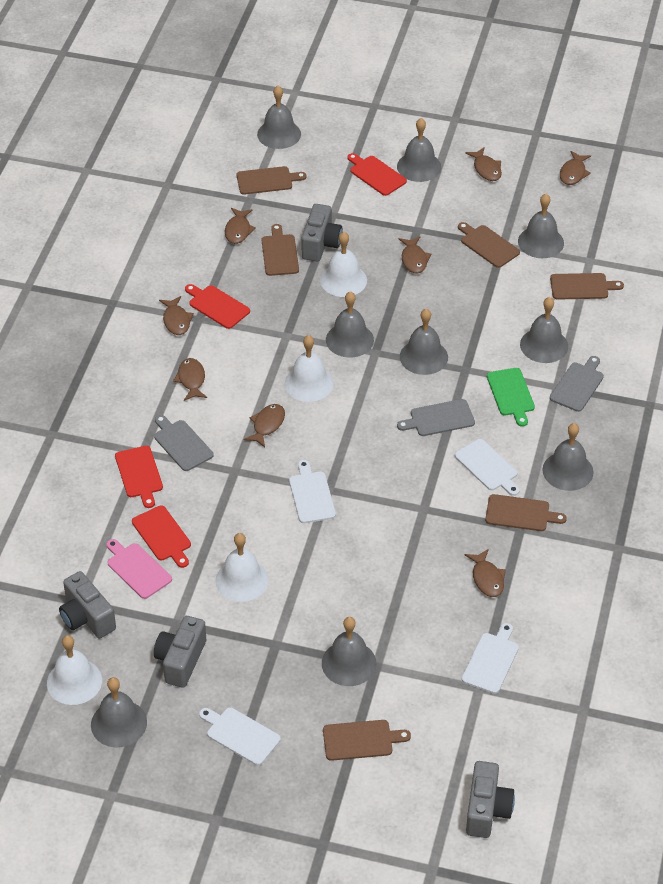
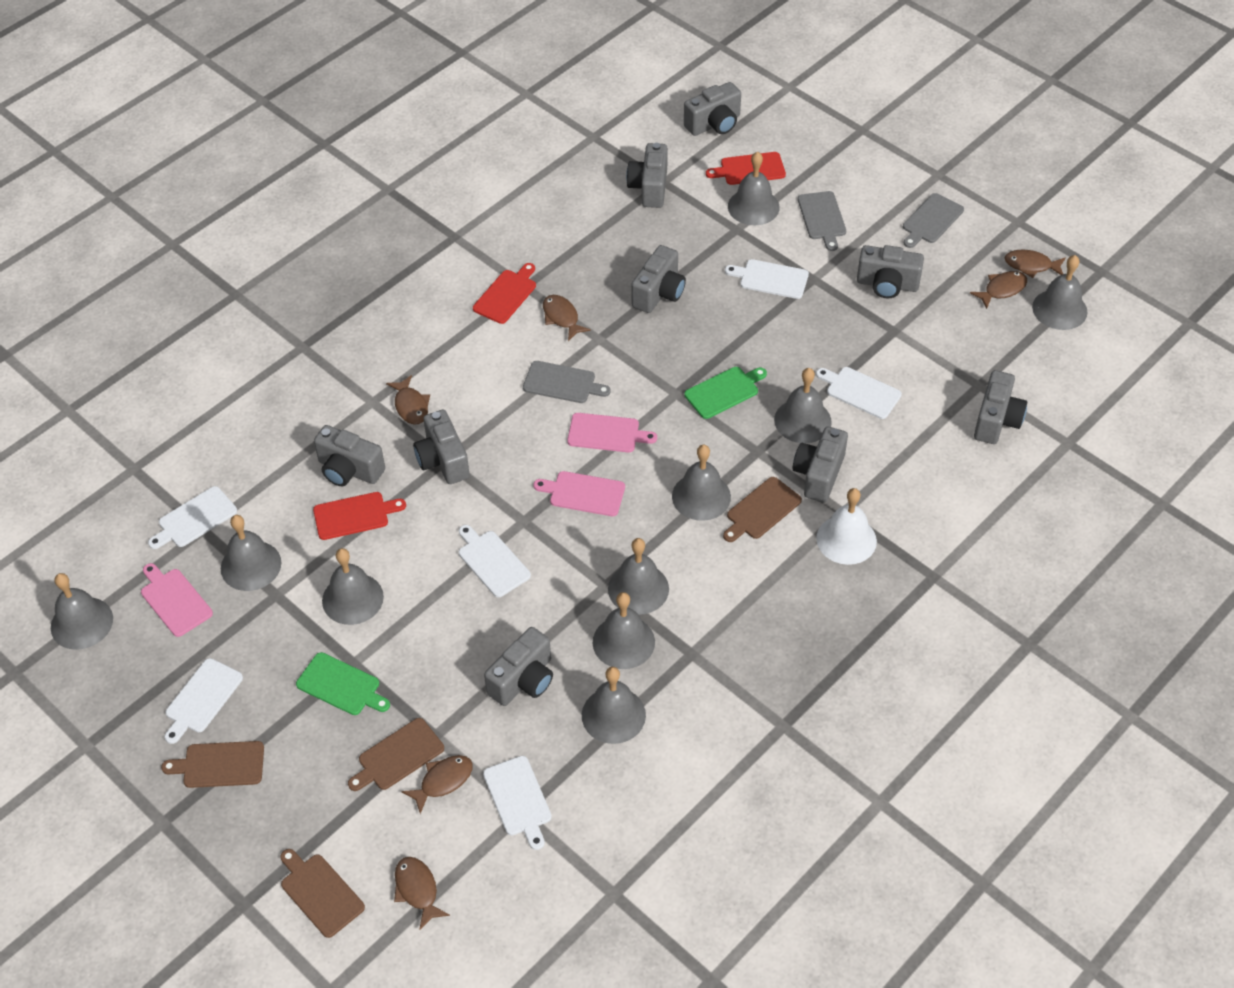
brown cutting board: [237,166,307,195] [262,224,299,276] [323,720,411,761] [458,222,520,268] [485,494,567,531] [550,273,624,300] = 6 -> [161,741,264,788] [280,849,365,938] [348,718,444,791] [723,477,802,542] = 4
brown fish: [159,296,194,335] [173,358,207,401] [225,208,256,244] [243,404,285,448] [399,236,431,274] [465,147,502,181] [465,549,506,597] [560,151,591,185] = 8 -> [386,375,430,425] [394,857,450,930] [401,755,473,814] [543,295,591,341] [970,271,1027,309] [1004,249,1066,278] = 6
green cutting board: [487,368,535,427] = 1 -> [296,652,390,715] [684,367,767,419] = 2
grey bell: [91,677,147,747] [257,86,301,149] [322,617,376,686] [326,291,374,358] [397,118,441,182] [400,308,448,375] [518,194,564,258] [520,297,568,363] [542,423,594,491] = 9 -> [51,573,113,650] [221,515,281,591] [322,548,384,625] [582,667,646,744] [593,592,655,669] [608,538,669,615] [672,445,731,521] [728,152,780,225] [774,368,832,443] [1032,255,1088,330] = 10
grey camera: [59,571,116,638] [154,616,206,688] [301,204,343,261] [466,761,515,838] = 4 -> [314,425,385,486] [413,410,470,484] [484,627,553,706] [626,143,668,208] [631,245,686,313] [684,82,741,136] [793,427,848,503] [857,245,924,299] [974,370,1027,444] = 9
pink cutting board: [106,539,172,599] = 1 -> [141,563,213,637] [533,471,625,516] [567,413,657,453] = 3
red cutting board: [115,446,163,508] [132,505,191,568] [185,284,250,329] [347,153,407,196] = 4 -> [313,492,406,540] [473,263,536,324] [706,152,786,185] = 3
white bell: [47,635,102,705] [215,533,269,602] [285,335,334,402] [320,232,367,297] = 4 -> [816,488,877,565] = 1
white cutting board: [199,707,281,765] [289,460,336,523] [455,439,520,496] [462,623,519,694] = 4 -> [148,486,237,549] [164,658,243,744] [459,525,531,597] [483,756,552,850] [725,259,809,299] [816,367,902,419] = 6

